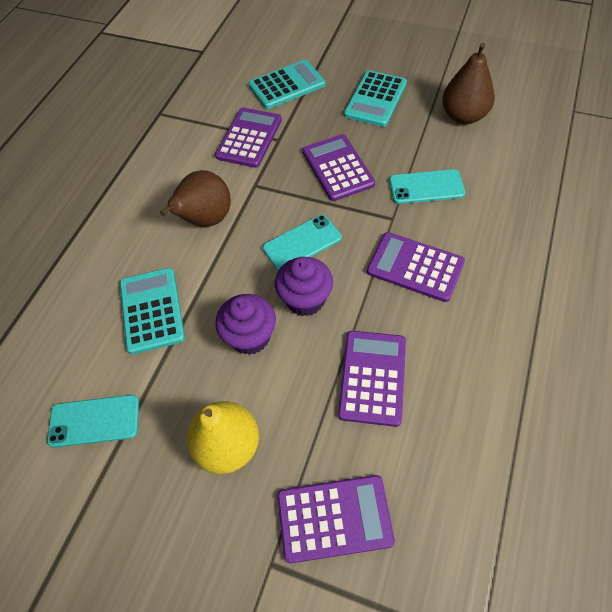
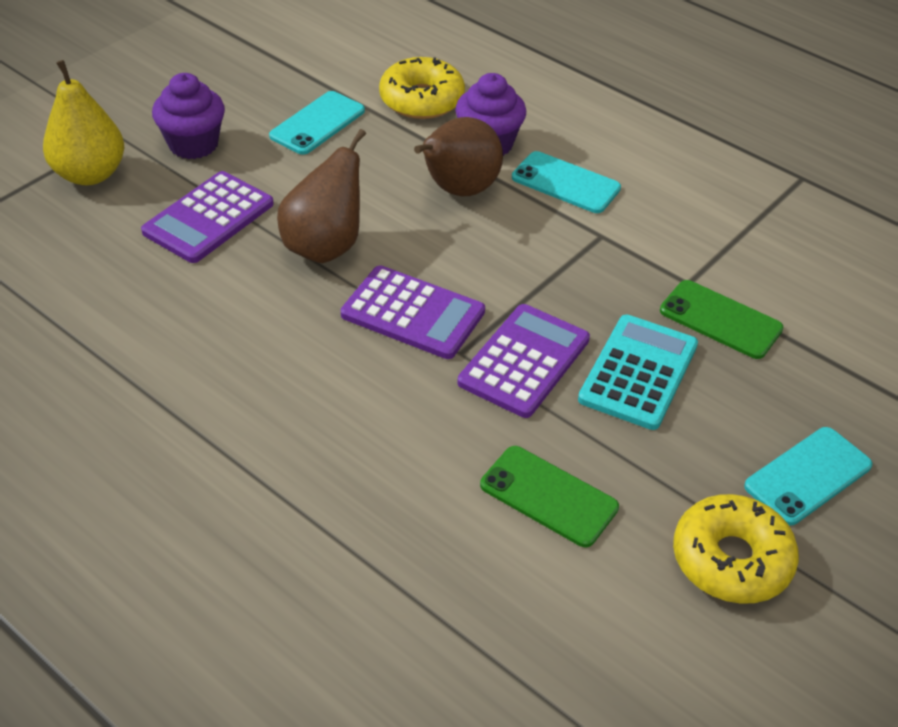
green phone: none = 0 -> [480,446,619,547] [660,280,784,359] = 2
purple calculator: [215,108,282,168] [277,475,395,563] [302,134,375,201] [338,331,406,427] [367,232,465,302] = 5 -> [141,171,274,263] [341,265,485,359] [458,304,590,418] = 3
turquoise calculator: [120,268,185,355] [248,60,326,109] [344,70,407,127] = 3 -> [578,315,698,430] = 1
yellow donut: none = 0 -> [379,57,465,119] [673,494,799,604] = 2

